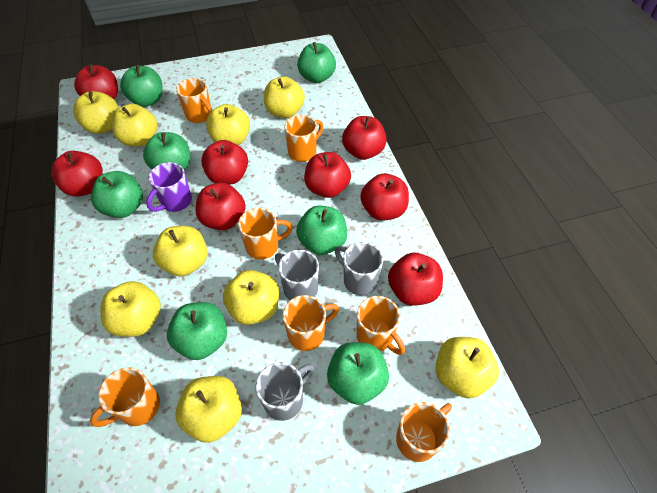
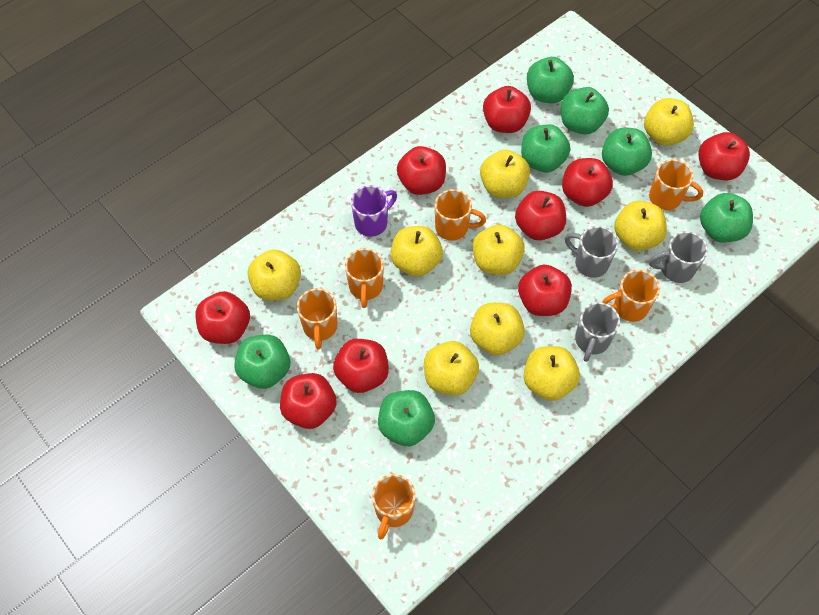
orange mug: [90,367,160,427] [176,78,212,123] [238,208,293,260] [283,295,339,351] [284,115,323,162] [357,296,405,355] [396,402,452,462] = 7 -> [297,288,338,349] [345,248,384,308] [372,474,416,539] [435,189,486,241] [602,270,660,322] [649,159,703,210] = 6
red apple: [51,151,103,196] [74,64,118,100] [195,183,246,230] [201,140,248,185] [304,152,351,198] [342,116,387,160] [360,173,409,221] [388,253,443,306] = 8 -> [195,291,250,344] [280,373,337,429] [333,339,389,393] [397,146,446,195] [483,86,531,133] [515,191,566,240] [518,265,572,316] [562,158,613,207] [698,132,750,180] = 9

